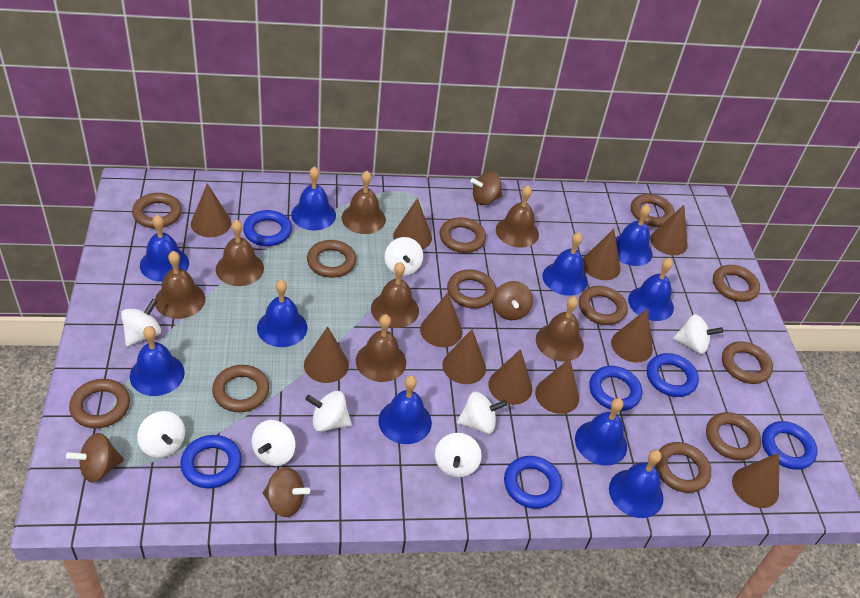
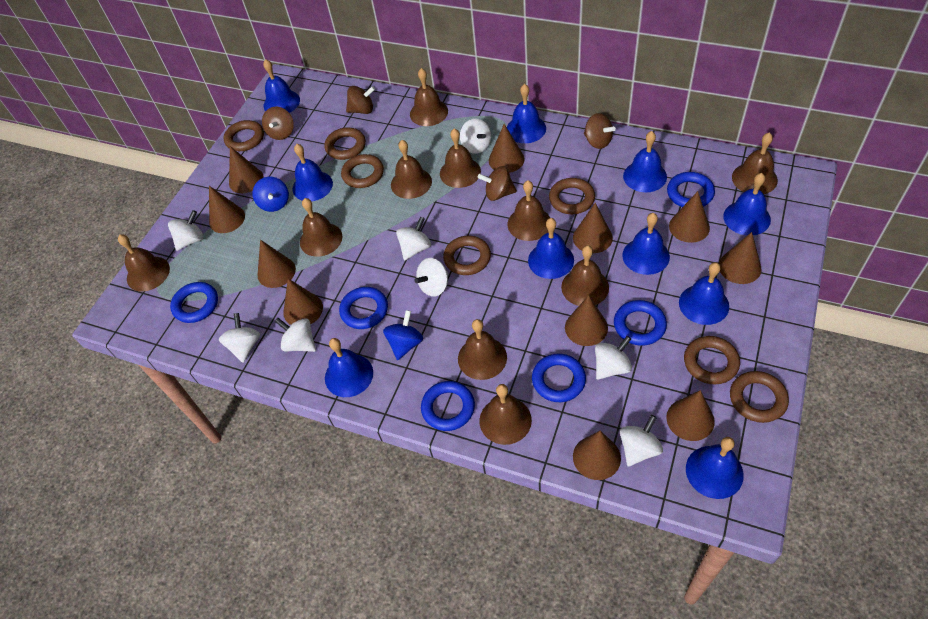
blue spinning top: none = 0 -> [252,177,289,212] [383,310,423,360] = 2
brown bell: [155,251,205,319] [216,220,264,286] [342,171,386,234] [356,314,406,382] [371,262,419,328] [496,185,539,248] [536,296,584,362] = 7 -> [118,234,170,292] [300,198,342,257] [391,140,432,199] [410,68,448,126] [440,129,481,188] [458,319,507,380] [479,384,532,445] [508,180,550,241] [561,245,609,306] [732,132,778,194] = 10
brown ring: [69,379,130,428] [132,193,182,228] [212,365,269,412] [307,240,356,278] [440,217,486,253] [447,269,496,309] [579,286,628,325] [631,194,675,227] [655,442,711,493] [706,412,761,460] [713,265,760,302] [722,341,773,384] = 12 -> [224,120,264,151] [324,127,366,160] [341,154,384,188] [443,236,491,275] [549,178,595,214] [684,336,740,385] [730,371,789,423] = 7

